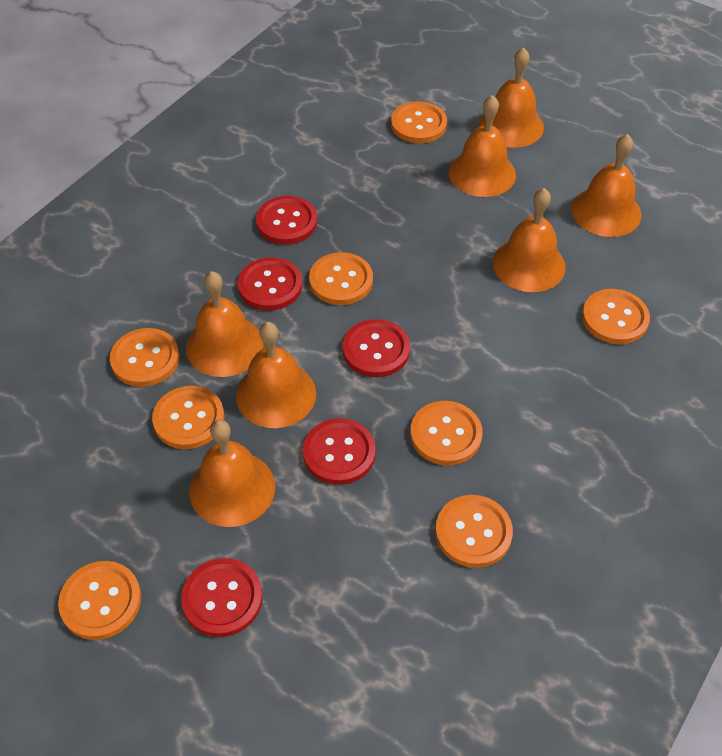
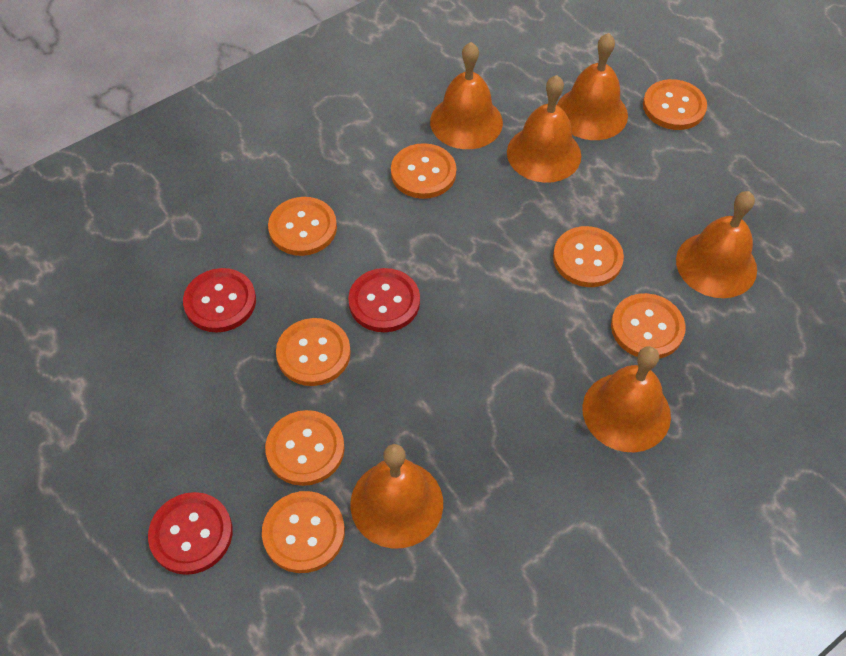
orange bell: [186,271,264,377] [189,419,275,527] [236,322,316,428] [449,95,516,197] [479,47,544,148] [493,188,566,292] [571,134,641,237] = 7 -> [350,444,443,548] [430,42,503,149] [507,75,581,183] [557,33,628,140] [582,346,671,452] [676,191,757,298] = 6
red button: [181,558,263,637] [238,257,302,311] [256,196,317,244] [303,418,376,485] [343,319,410,377] = 5 -> [148,492,233,575] [183,268,256,332] [348,268,420,332] = 3

